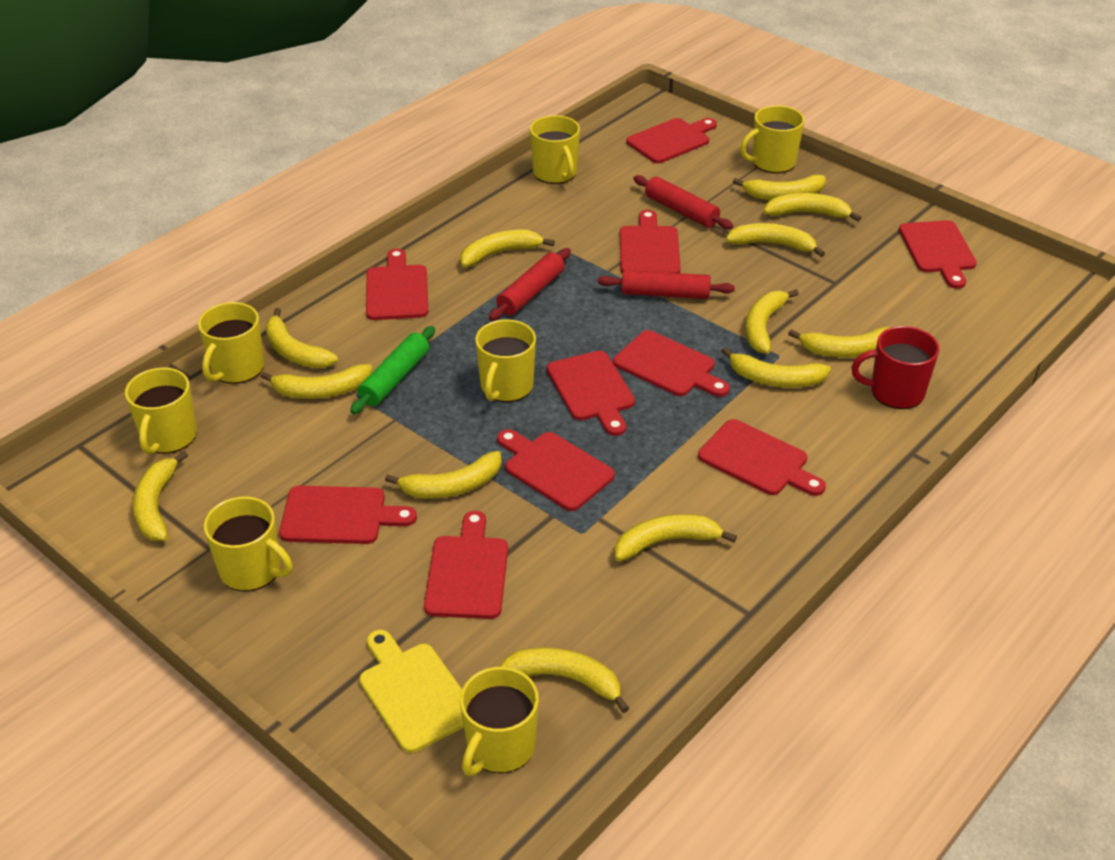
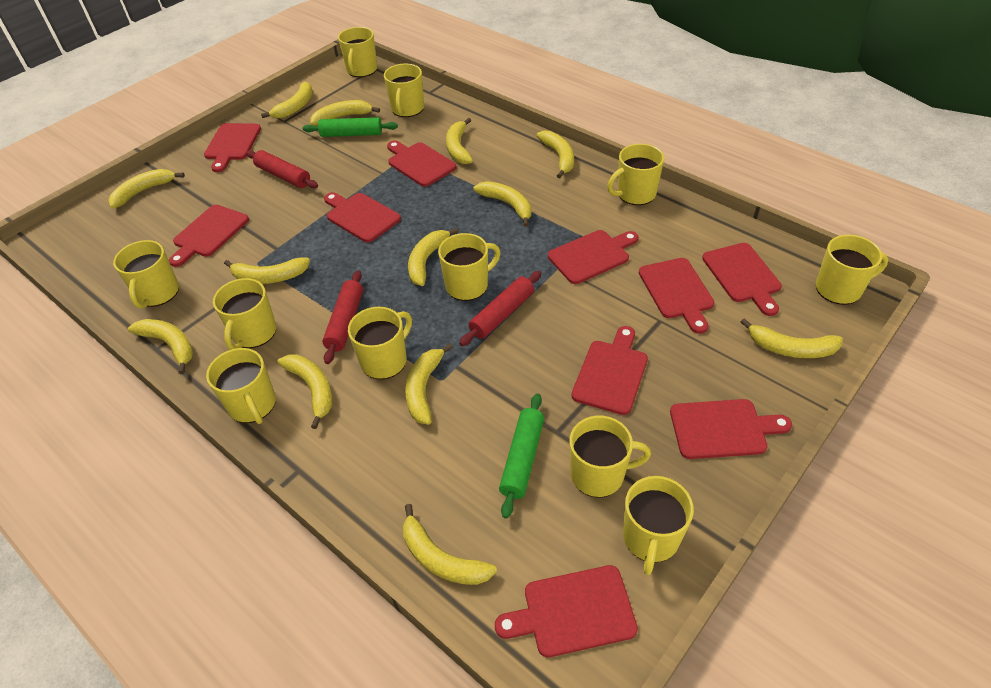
green rolling pin: [350,326,435,414] = 1 -> [302,117,398,137] [499,393,544,518] = 2
red mug: [852,326,939,409] = 1 -> none = 0
yellow cutting board: [359,630,464,753] = 1 -> none = 0
yellow mug: [125,367,197,455] [198,302,264,384] [204,496,293,592] [460,667,539,776] [475,319,536,402] [530,115,580,184] [740,105,804,173] = 7 -> [113,240,179,309] [206,348,276,424] [213,278,276,350] [338,27,377,77] [348,307,412,379] [384,63,424,117] [438,233,500,301] [569,416,651,498] [607,144,664,205] [623,476,694,575] [816,235,888,305] = 11

